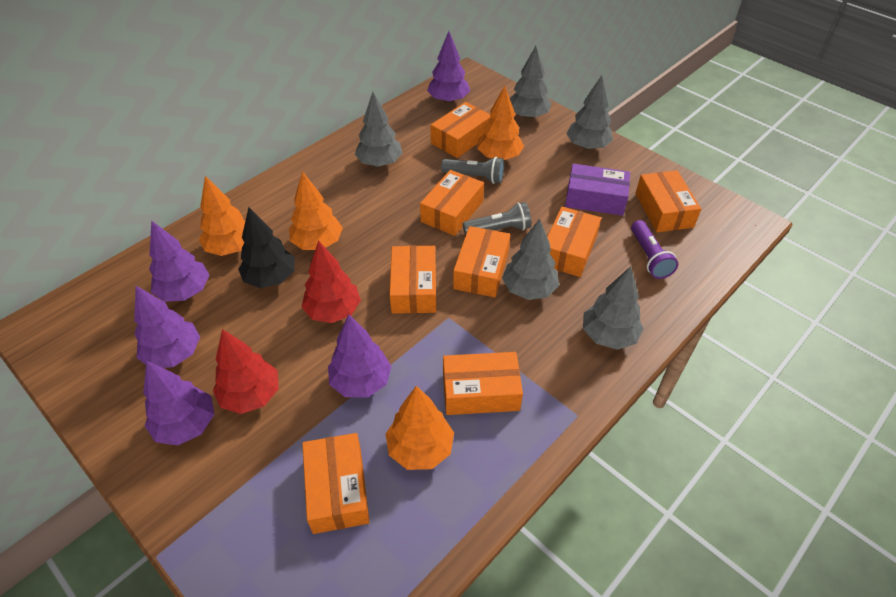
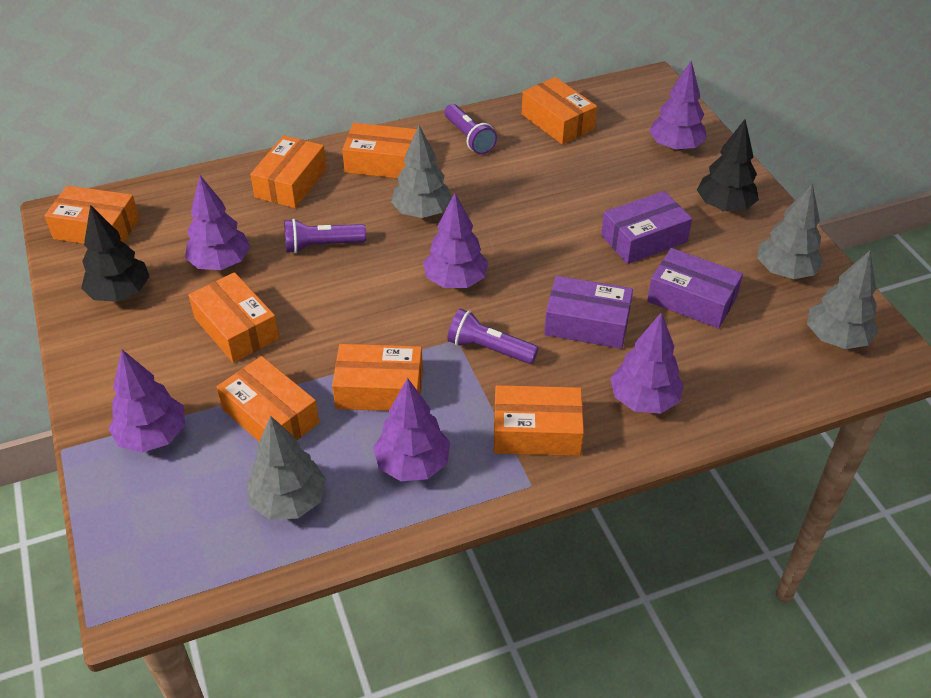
black tree: [238,207,295,288] = 1 -> [81,205,150,302] [697,119,759,211] = 2
grey flashlight: [441,157,504,184] [463,202,532,236] = 2 -> none = 0
grey tree: [355,92,403,167] [502,218,559,300] [510,46,552,119] [566,75,613,150] [583,266,644,350] = 5 -> [247,416,326,520] [391,125,452,218] [757,183,824,279] [807,250,879,349] = 4
orange tree: [199,176,245,256] [289,171,343,250] [386,386,454,470] [477,86,524,160] = 4 -> none = 0
purple box: [565,164,630,216] = 1 -> [544,276,633,349] [601,191,692,264] [647,248,743,329] = 3
purple flashlight: [631,220,678,279] = 1 -> [284,219,366,253] [444,104,497,154] [447,309,538,364] = 3
purple tree: [134,286,200,368] [143,360,215,446] [149,220,209,302] [328,315,392,397] [427,31,470,104] = 5 -> [109,350,185,453] [185,175,250,270] [373,378,450,481] [423,193,488,288] [610,312,684,414] [649,60,707,151] = 6
red tree: [213,329,279,414] [301,240,361,323] = 2 -> none = 0

